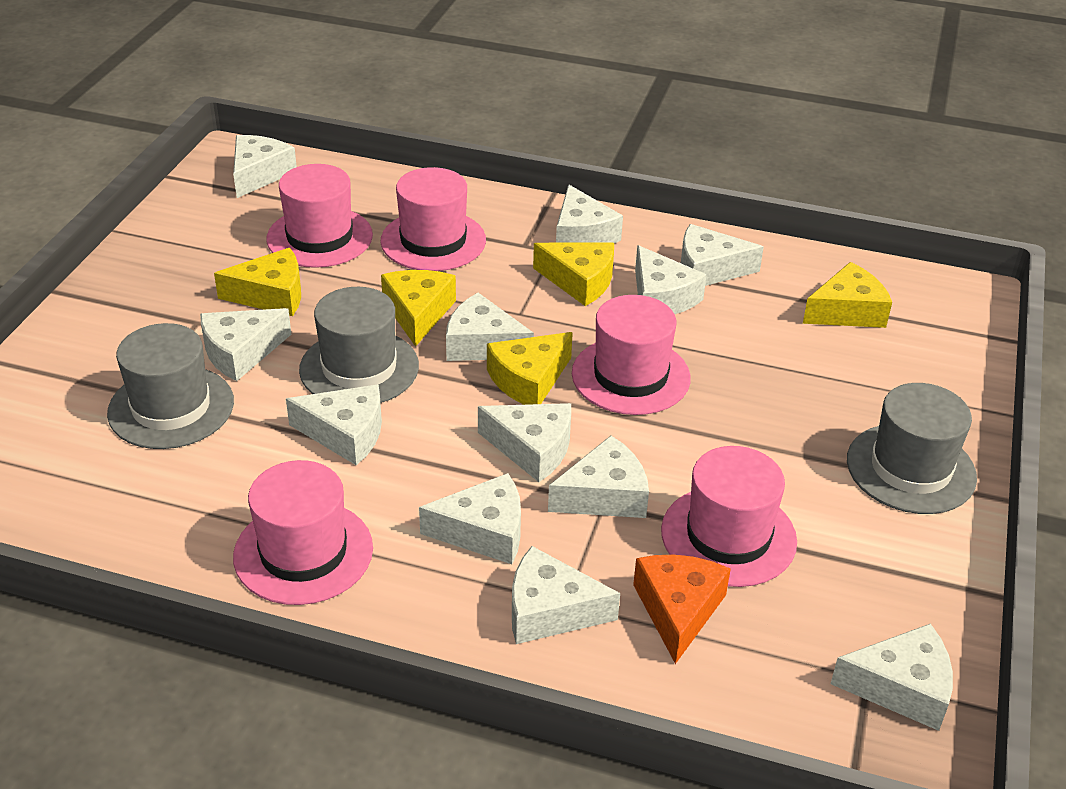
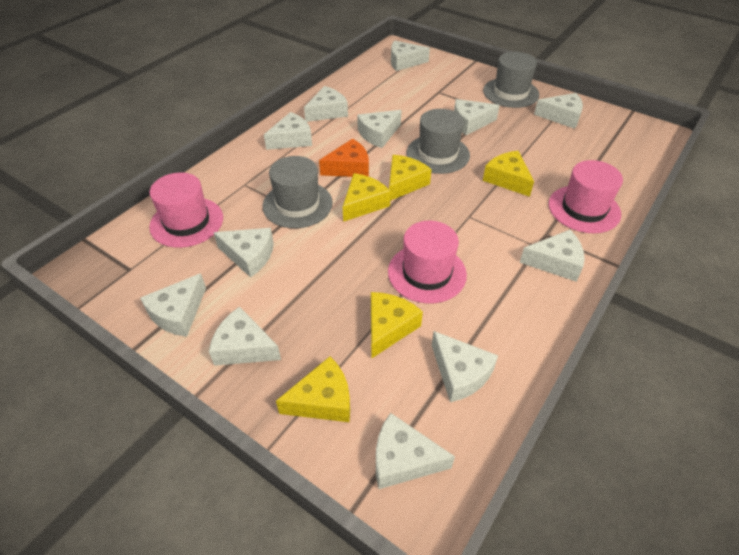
pink hat: [233,460,373,605] [267,164,373,268] [380,167,486,271] [572,295,691,415] [661,446,797,587] = 5 -> [149,172,223,248] [388,221,467,304] [548,160,623,233] = 3

